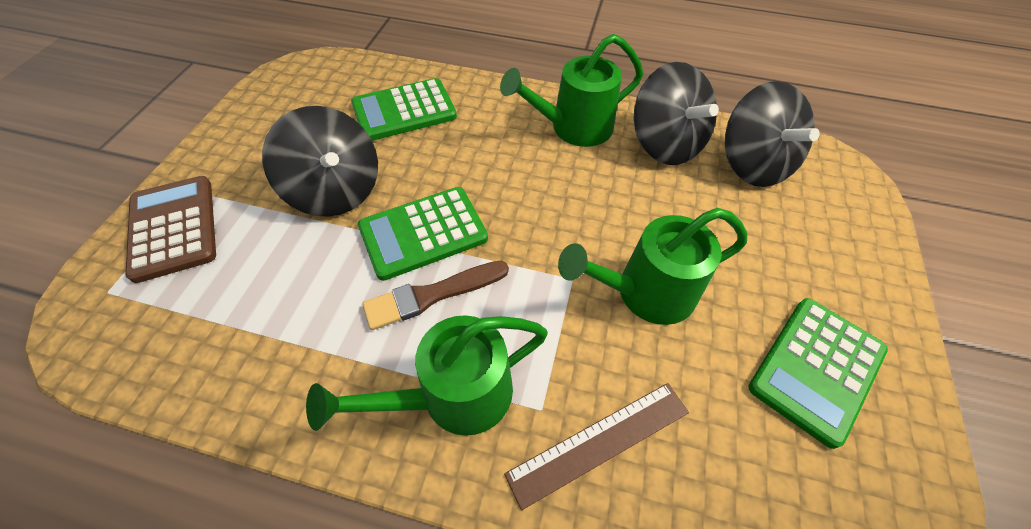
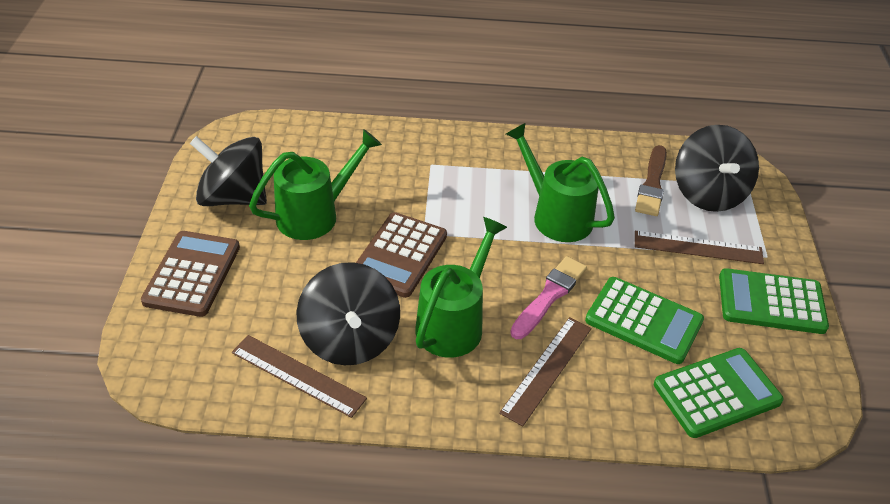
brown calculator: [125,176,216,283] = 1 -> [141,231,240,317] [356,212,447,298] = 2
brown ruler: [504,383,689,510] = 1 -> [232,335,367,418] [499,317,592,426] [635,231,764,264] = 3
pink brush: none = 0 -> [510,256,587,339] = 1

